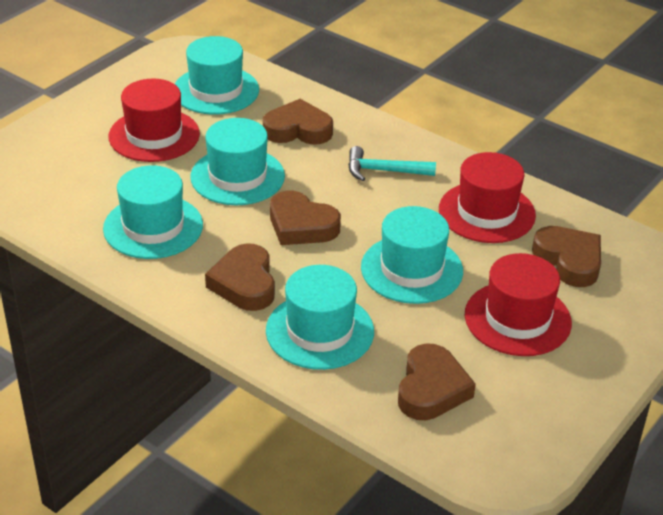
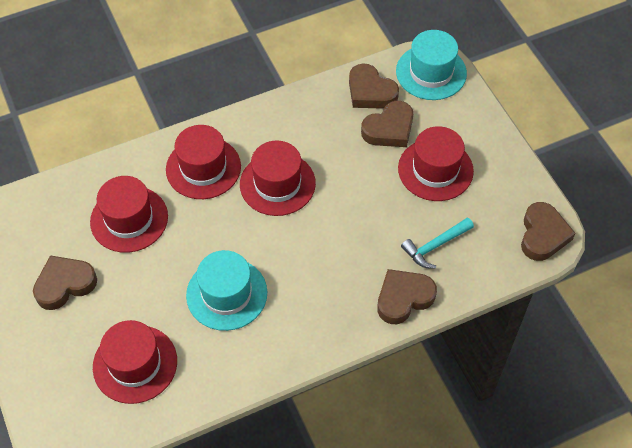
red hat: [109,79,200,162] [439,152,536,243] [465,253,572,356] = 3 -> [90,176,168,253] [93,320,177,404] [166,125,241,199] [240,141,316,216] [398,126,474,201] = 5
turquoise hat: [103,165,203,259] [175,36,259,115] [190,118,285,205] [266,265,374,370] [361,206,463,304] = 5 -> [186,250,267,331] [396,30,467,100] = 2

